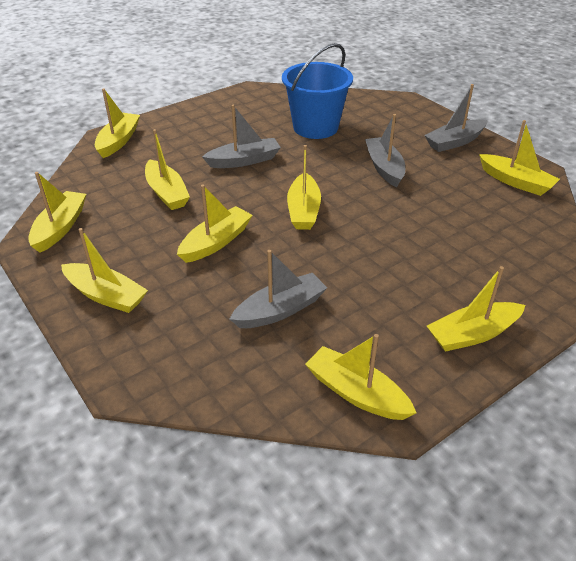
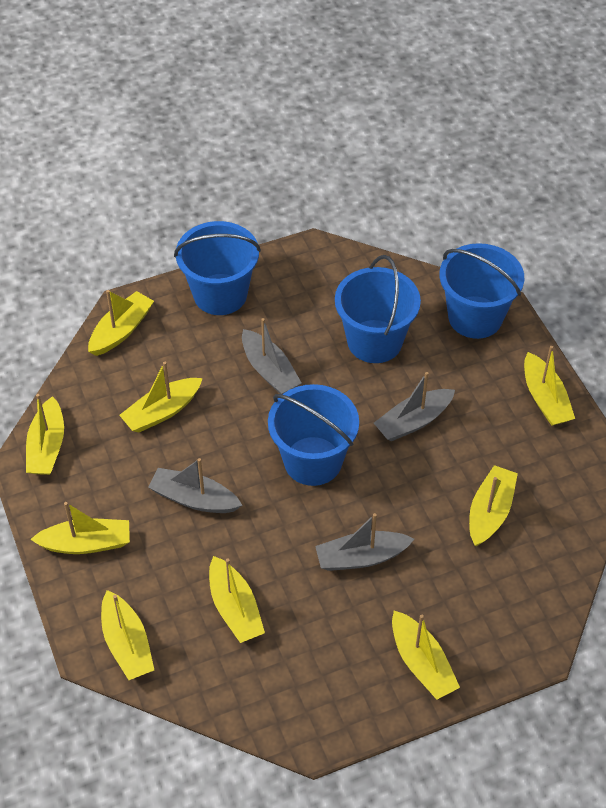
blue bucket: [282,43,353,139] = 1 -> [174,221,261,315] [268,384,359,486] [335,255,421,363] [439,243,524,339] = 4

